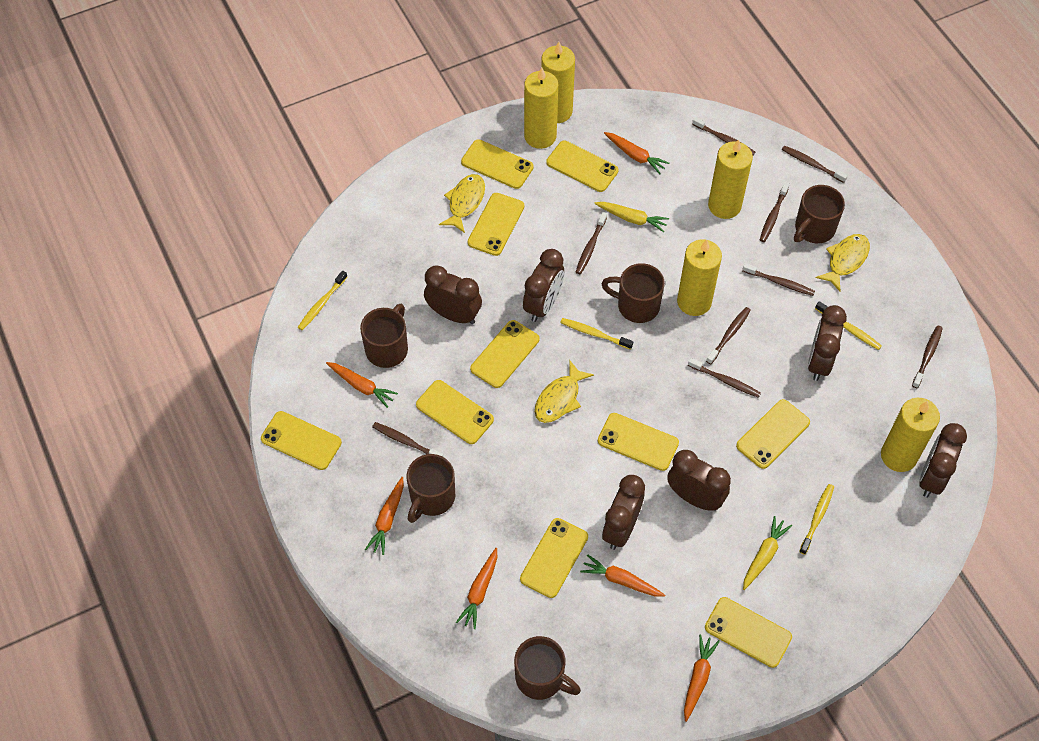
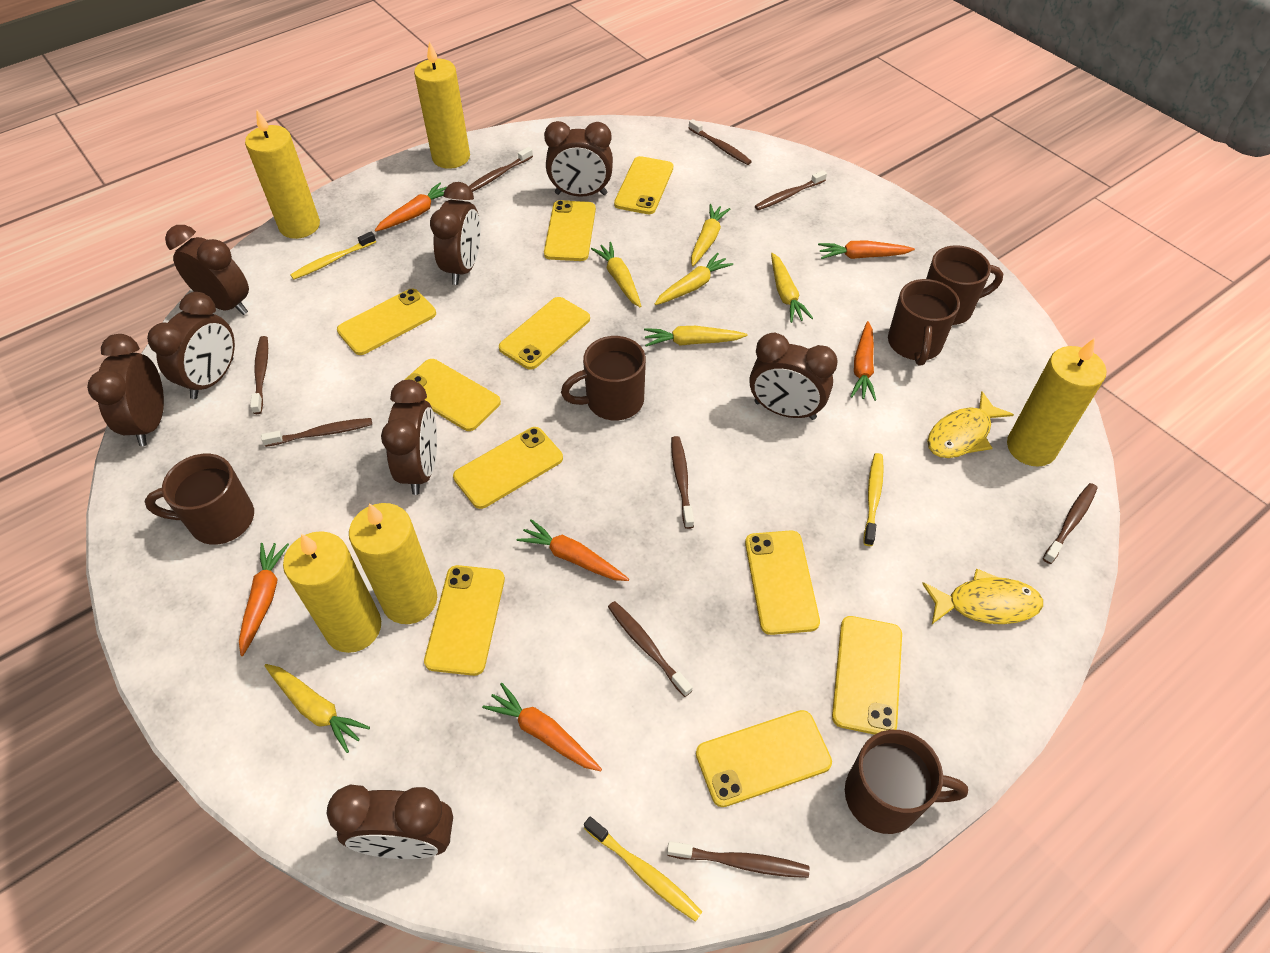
brown clock: [424,265,482,324] [523,249,564,322] [602,475,645,550] [667,450,731,511] [808,305,847,381] [919,423,967,498] = 6 -> [87,334,164,446] [147,292,235,399] [165,225,249,315] [327,785,453,859] [381,380,437,495] [430,182,480,285] [544,121,613,197] [750,333,838,420] = 8
yellow carrot: [594,202,669,232] [743,516,792,590] = 2 -> [264,664,370,753] [591,242,641,307] [644,326,748,346] [654,253,733,305] [691,204,730,266] [771,253,813,323] = 6
yellow fish: [439,174,485,233] [535,361,594,423] [816,234,870,291] = 3 -> [922,569,1043,624] [927,391,1014,458] = 2
yellow toothbrush: [298,270,347,330] [560,318,633,349] [799,484,834,555] [815,301,882,350] = 4 -> [290,232,376,280] [584,817,702,922] [864,453,884,546] = 3

